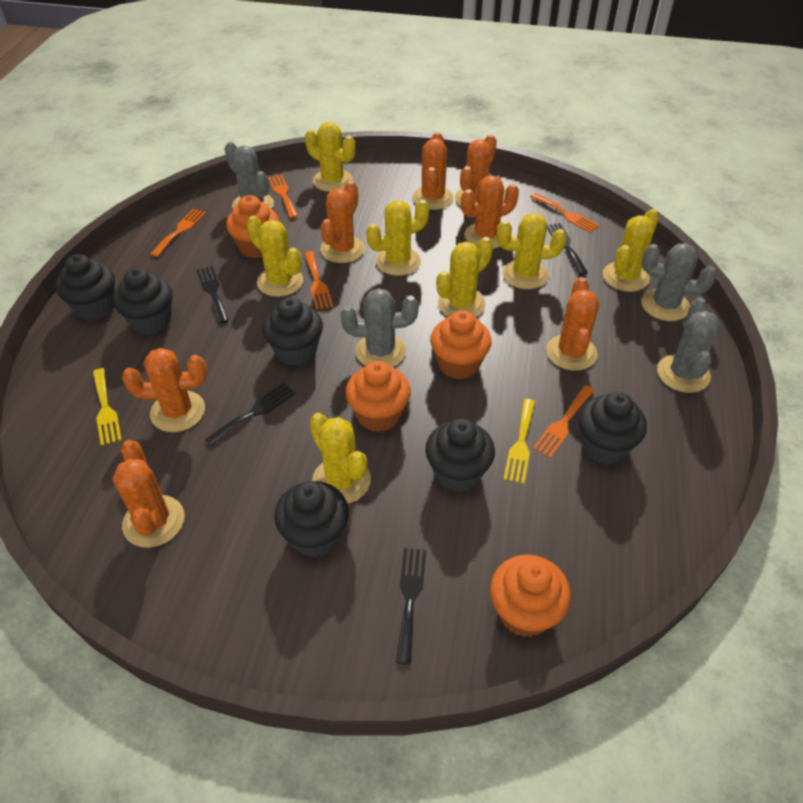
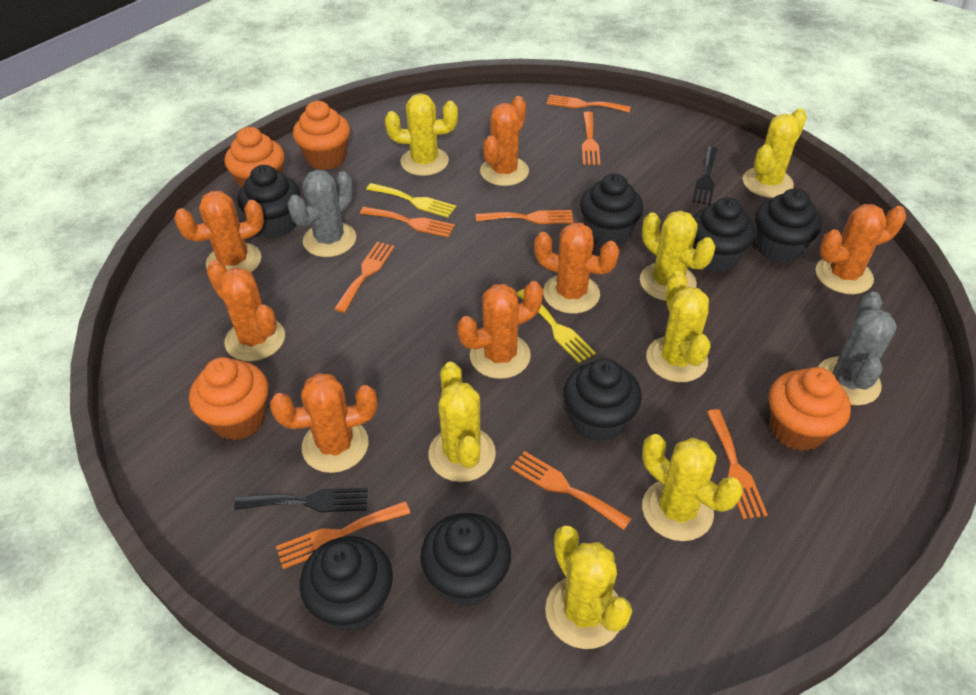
black cupcake: [56,254,115,320] [113,268,173,335] [262,297,323,366] [274,481,349,557] [425,419,495,492] [578,392,647,464] = 6 -> [237,165,300,238] [300,536,393,632] [420,513,511,607] [563,358,642,442] [580,173,644,246] [693,197,756,273] [755,188,822,264] = 7
black fork: [196,266,229,324] [205,383,296,446] [396,548,426,664] [547,223,588,275] = 4 -> [234,487,368,512] [692,147,718,205] = 2
grey cactus: [225,142,274,209] [341,288,418,367] [641,243,717,321] [657,297,721,393] = 4 -> [287,170,356,257] [818,292,897,406] = 2
orange fork: [150,209,206,257] [268,174,298,218] [304,251,333,310] [530,193,600,233] [533,385,595,458] = 5 -> [276,501,410,569] [334,242,395,313] [360,207,455,237] [476,210,573,224] [511,451,631,530] [546,95,631,112] [582,111,600,165] [707,409,768,519] = 8

